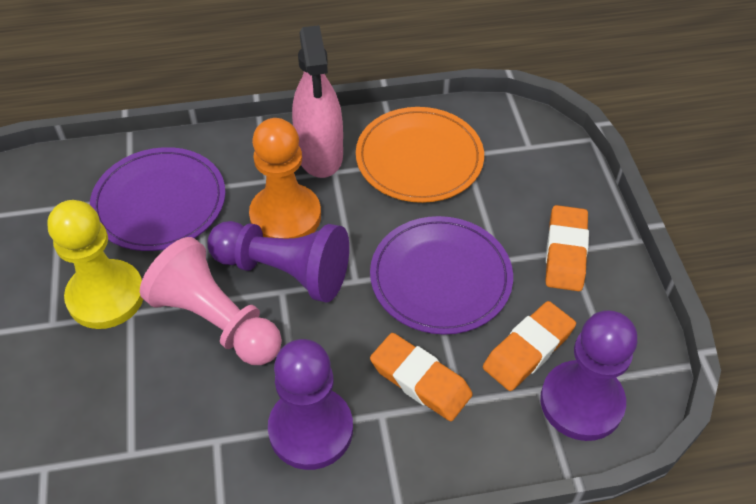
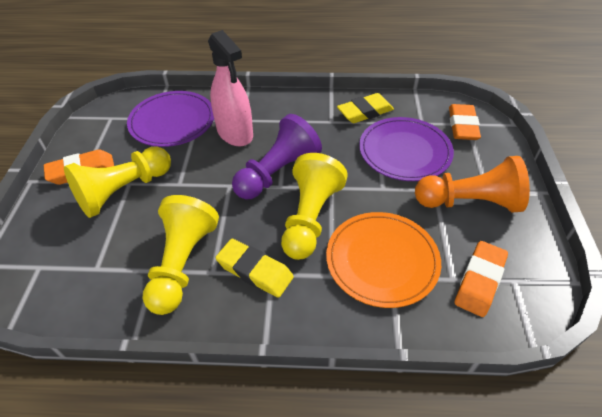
pink pawn: [140,237,282,365] = 1 -> none = 0
purple pawn: [208,221,349,302] [268,339,353,470] [540,310,637,441] = 3 -> [232,114,322,200] = 1
yellow eraser: none = 0 -> [215,239,294,298] [337,93,394,123] = 2
yellow pawn: [47,200,144,329] = 1 -> [64,146,171,218] [143,195,219,315] [281,153,348,260] = 3

